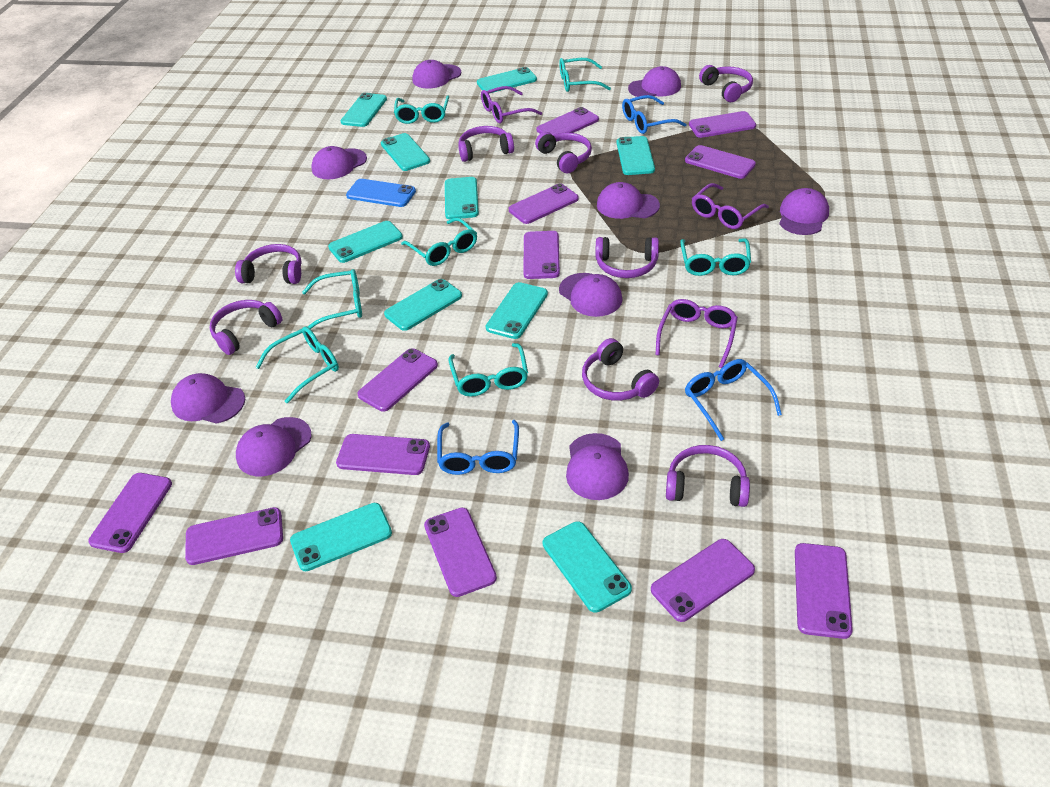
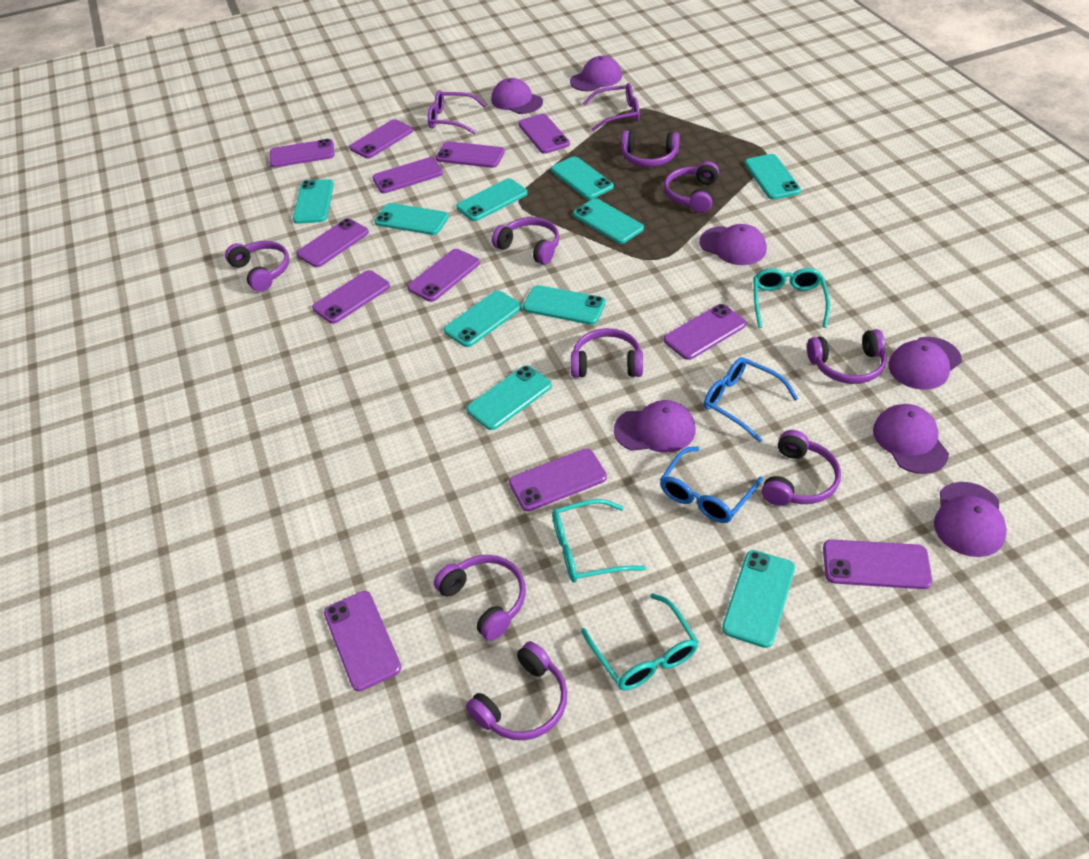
blue glasses: [437,420,519,475] [622,95,687,134] [685,359,782,441] = 3 -> [660,447,763,523] [704,357,798,442] = 2
blue phone: [346,179,416,207] = 1 -> none = 0
purple cap: [171,373,245,424] [236,417,312,476] [311,146,367,179] [412,60,461,89] [559,273,622,317] [566,433,629,500] [597,182,660,219] [628,66,681,97] [779,188,829,235] = 9 -> [491,78,543,114] [570,56,622,91] [614,400,695,453] [699,224,767,265] [873,404,949,474] [888,337,962,390] [934,482,1007,557] = 7
purple glasses: [481,86,542,123] [656,299,738,368] [692,183,769,229] = 3 -> [428,90,487,134] [582,83,640,131] = 2
purple headphones: [210,300,282,355] [235,244,302,284] [458,126,514,162] [535,132,592,173] [582,338,659,401] [596,237,659,278] [666,445,750,507] [699,65,753,102] = 8 -> [225,241,289,292] [434,555,526,641] [466,641,567,740] [492,217,559,265] [571,328,643,378] [621,130,680,167] [664,161,719,213] [762,430,841,506] [807,329,887,384] = 9
turquoise glasses: [255,326,339,403] [302,269,362,329] [394,95,449,124] [401,217,477,266] [449,343,528,397] [559,58,611,92] [680,238,751,276] = 7 -> [552,499,646,583] [581,593,699,690] [754,268,830,328] = 3

